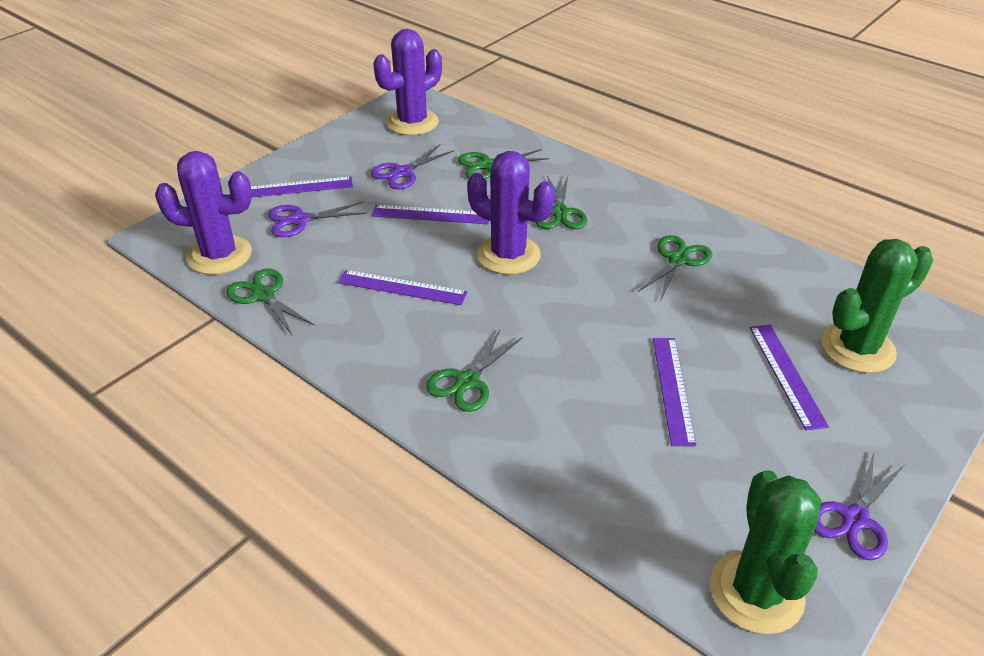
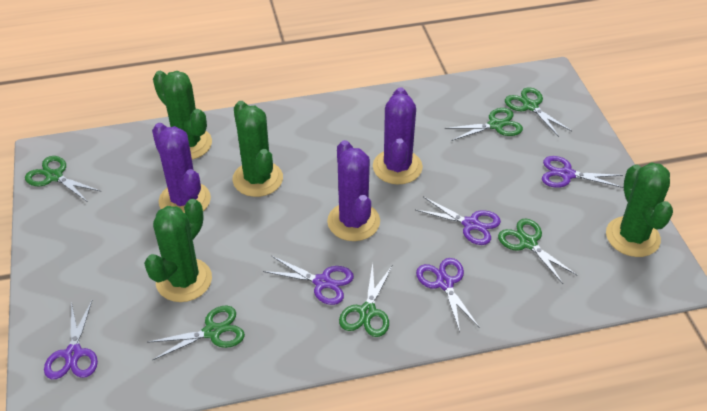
green cactus: [710,470,821,634] [821,239,933,373] = 2 -> [144,198,212,302] [153,71,212,159] [233,101,283,197] [606,162,673,257] = 4
green scissors: [226,268,315,335] [426,329,522,412] [458,149,549,179] [535,175,588,229] [638,235,712,301] = 5 -> [25,156,102,202] [147,306,245,360] [339,263,392,337] [445,108,523,141] [498,219,578,284] [505,87,572,137] = 6
purple ruler: [251,176,353,197] [338,270,467,305] [372,205,489,224] [653,338,696,447] [750,325,829,430] = 5 -> none = 0
purple scissors: [268,202,367,237] [371,145,454,190] [814,454,904,560] = 3 -> [44,301,98,379] [263,256,354,305] [416,197,501,245] [416,258,480,332] [542,156,623,188] = 5

